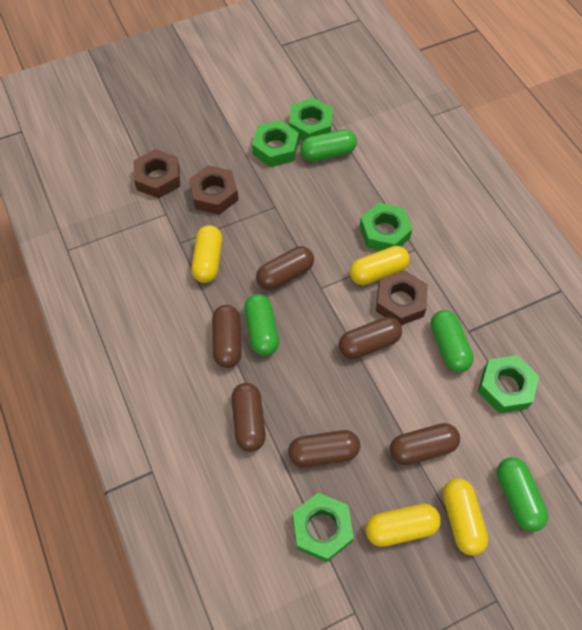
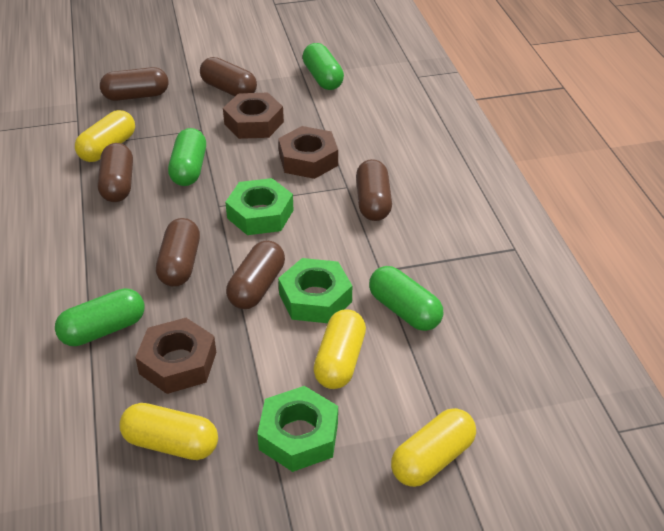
green nut: [252,120,299,167] [289,98,333,141] [293,493,354,562] [359,203,413,251] [478,355,539,413] = 5 -> [225,178,294,235] [257,386,338,472] [278,258,352,323] = 3

